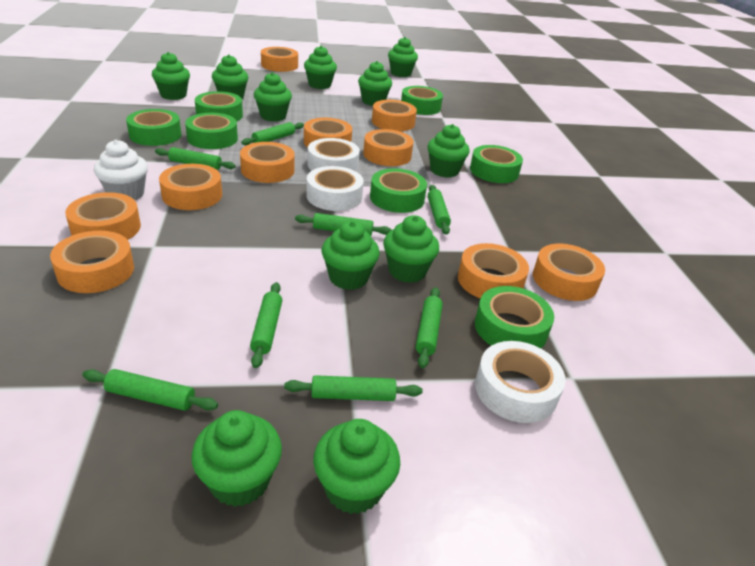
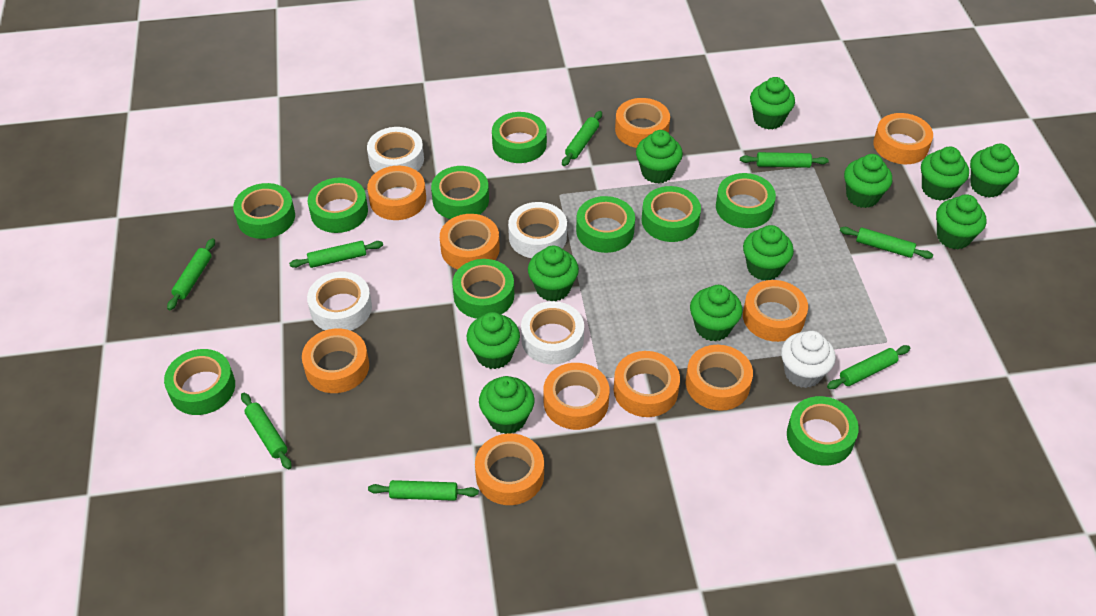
green tape: [126,109,181,146] [185,113,238,149] [195,91,243,121] [370,168,427,213] [401,86,443,115] [470,145,523,183] [475,286,554,348] = 7 -> [164,349,235,415] [233,183,295,239] [308,178,368,233] [431,166,489,219] [452,259,514,319] [492,112,547,163] [576,196,635,253] [641,186,701,242] [716,173,776,228] [787,396,859,466] = 10
white tape: [307,166,364,211] [308,138,360,172] [475,341,566,423] = 3 -> [307,272,372,331] [367,127,424,173] [508,202,567,258] [521,301,584,364] = 4

